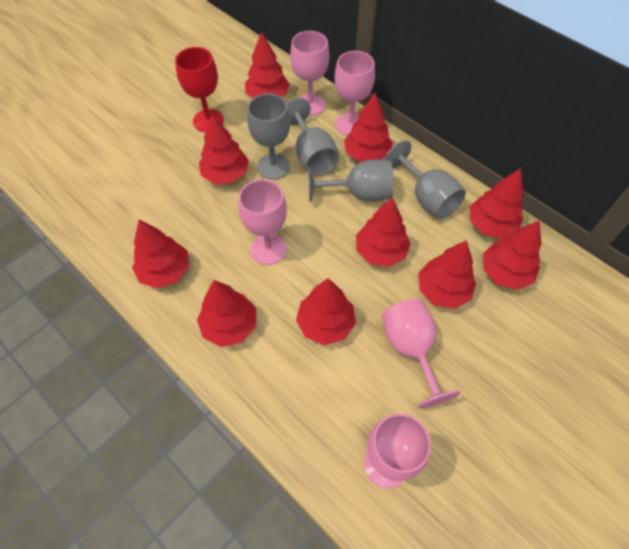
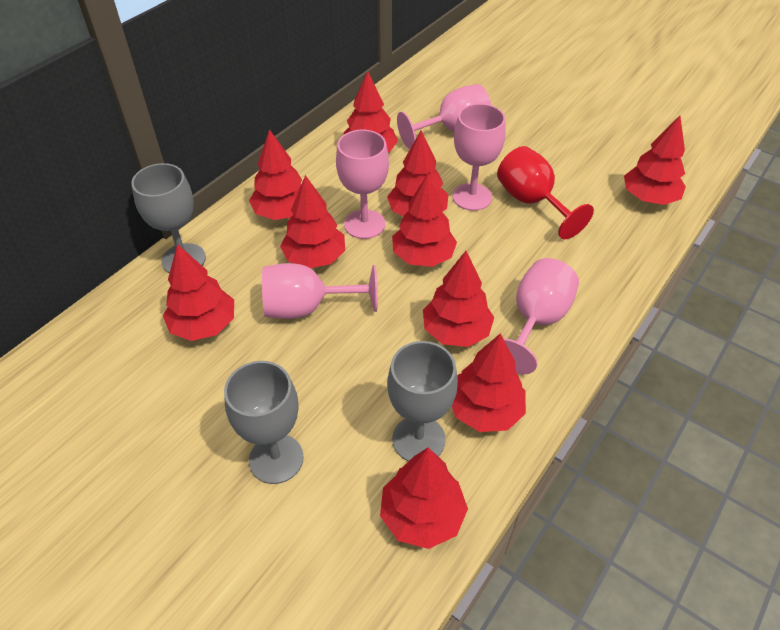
grey goblet: [247,94,290,180] [287,98,339,176] [308,160,393,202] [385,140,466,219] = 4 -> [131,163,206,273] [224,361,304,484] [387,341,458,461] = 3

